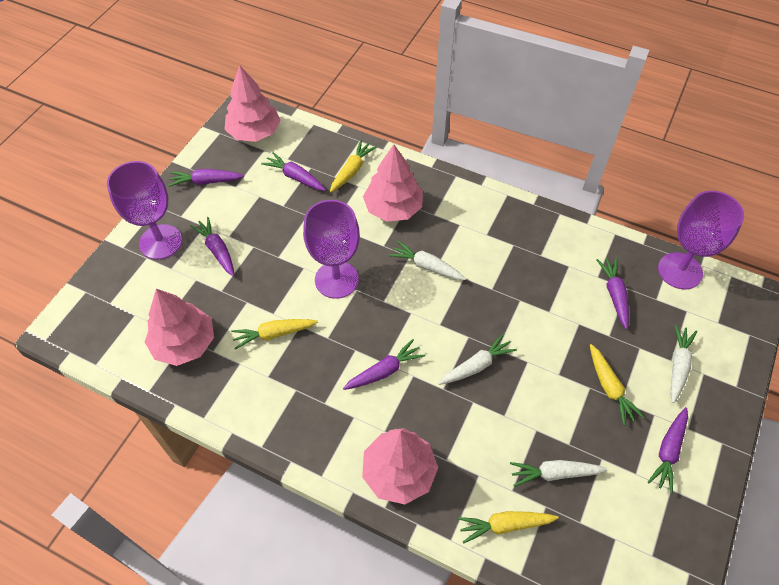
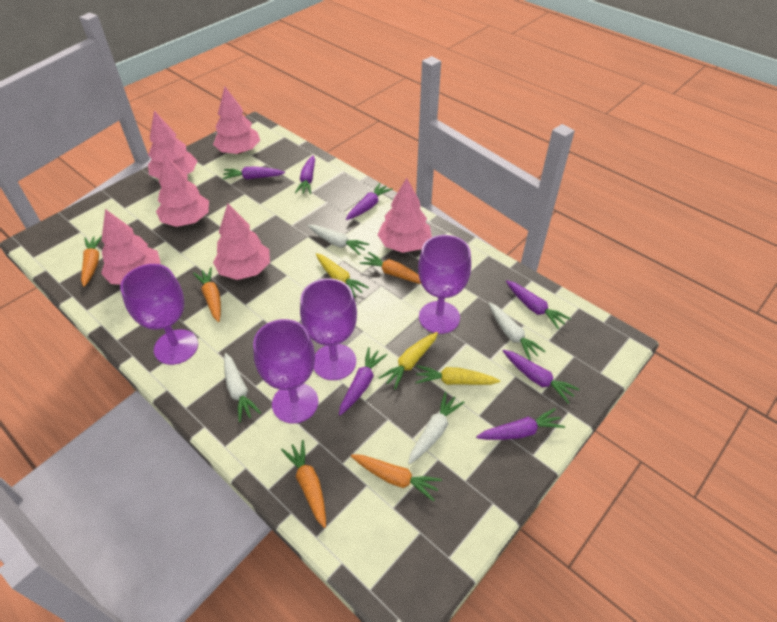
orange carrot: none = 0 -> [81,236,102,287] [193,267,221,322] [281,440,326,528] [351,455,442,502] [360,252,421,284] = 5
pink tree: [145,289,214,366] [224,65,281,142] [362,428,438,504] [363,145,423,222] = 4 -> [101,209,161,285] [148,111,197,179] [156,153,209,227] [213,86,260,154] [213,203,270,280] [378,178,432,253] = 6
purple carrot: [168,169,244,187] [190,217,235,277] [261,152,326,191] [343,339,425,390] [596,258,629,329] [648,407,688,494] = 6 -> [222,166,285,179] [295,155,315,194] [339,347,387,415] [346,183,393,220] [476,408,565,440] [503,350,580,404] [506,280,571,329] = 7
purple goblet: [107,161,182,260] [303,200,360,299] [658,191,744,289] = 3 -> [120,264,198,365] [253,319,318,424] [300,278,357,380] [418,235,471,334] = 4
yellow carrot: [231,319,318,350] [330,140,377,192] [458,511,559,544] [590,344,645,426] = 4 -> [316,253,369,298] [379,332,438,390] [415,365,500,385] = 3

